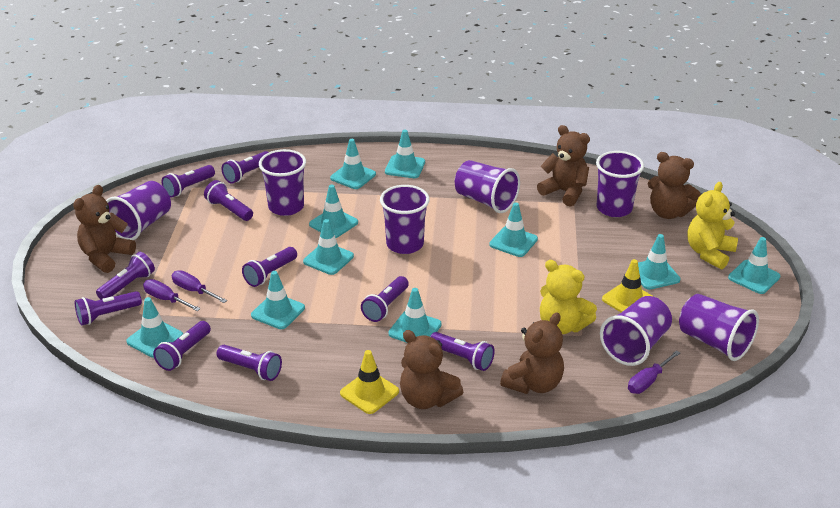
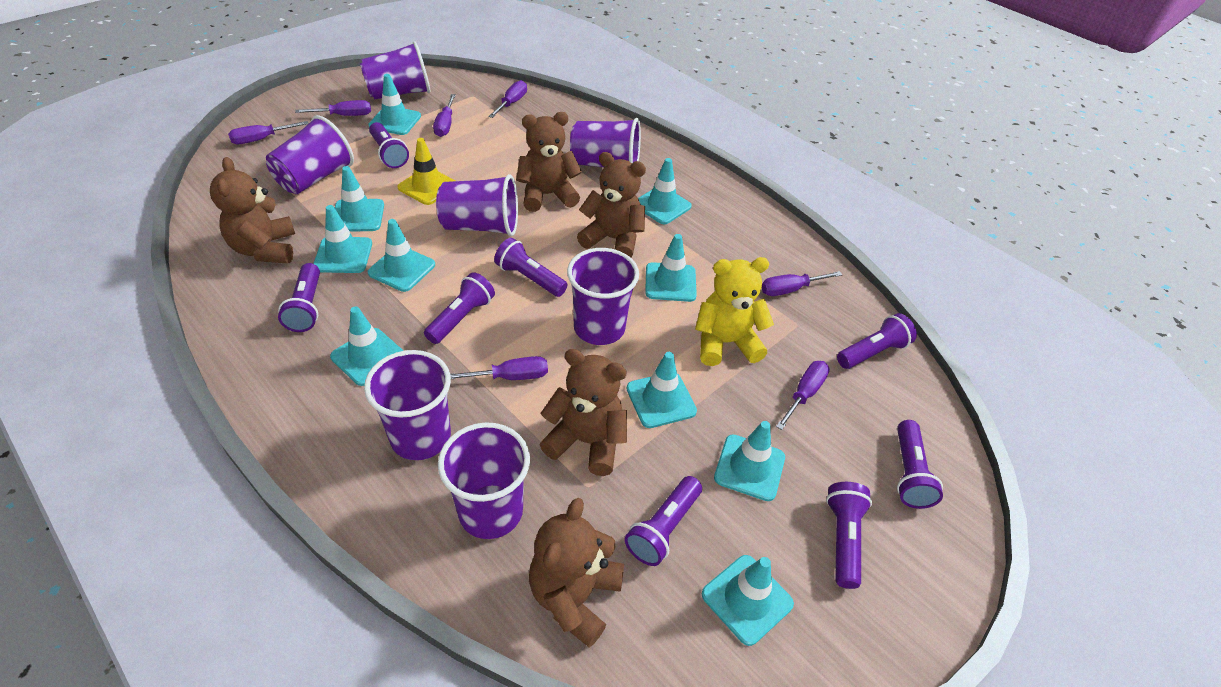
purple flashlight: [75,291,142,325] [96,252,155,300] [153,321,211,371] [162,165,215,198] [204,180,253,221] [217,345,282,381] [222,151,269,183] [242,247,297,287] [361,276,409,322] [430,332,495,371] = 10 -> [278,263,320,332] [369,122,409,168] [424,272,495,344] [494,238,568,297] [625,476,702,566] [826,482,872,589] [837,313,917,369] [897,420,943,509] = 8
purple screwdriver: [143,279,201,311] [172,270,227,303] [628,350,680,394] = 3 -> [228,121,309,144] [295,100,371,116] [433,94,456,137] [450,356,548,380] [488,80,527,118] [762,271,842,296] [776,361,830,430] = 7
yellow teddy bear: [540,260,597,334] [688,182,738,269] = 2 -> [695,257,774,366] = 1
yellow traffic cone: [340,350,399,414] [602,259,654,312] = 2 -> [397,138,456,205] = 1

